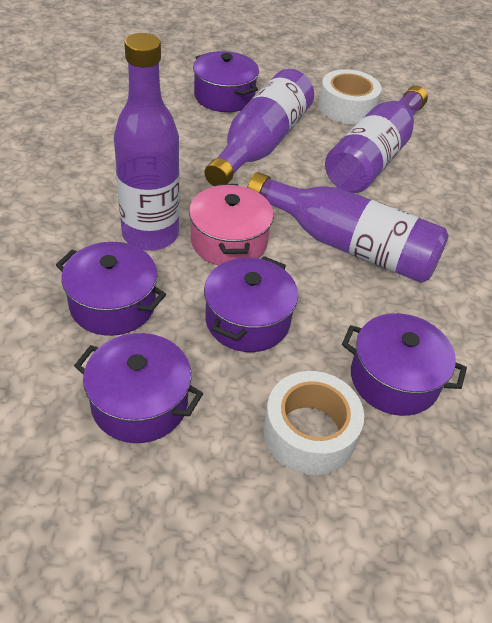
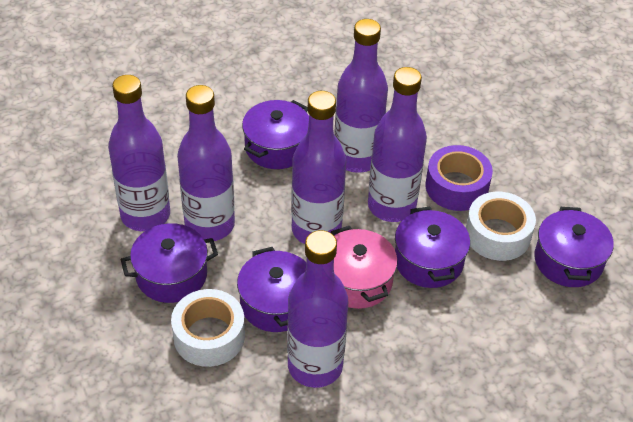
purple bottle: [114,33,180,251] [204,68,314,186] [247,172,449,283] [325,85,428,193] = 4 -> [108,75,170,231] [177,85,235,241] [287,230,348,388] [291,91,346,244] [334,19,388,173] [368,67,427,222] = 6
purple tape: none = 0 -> [426,145,493,211] = 1

